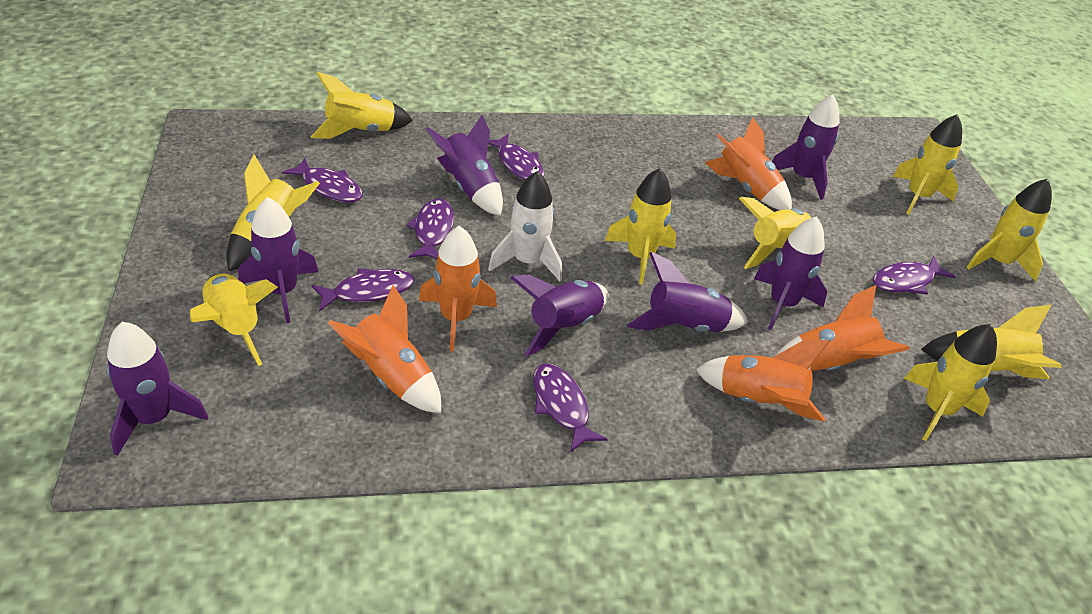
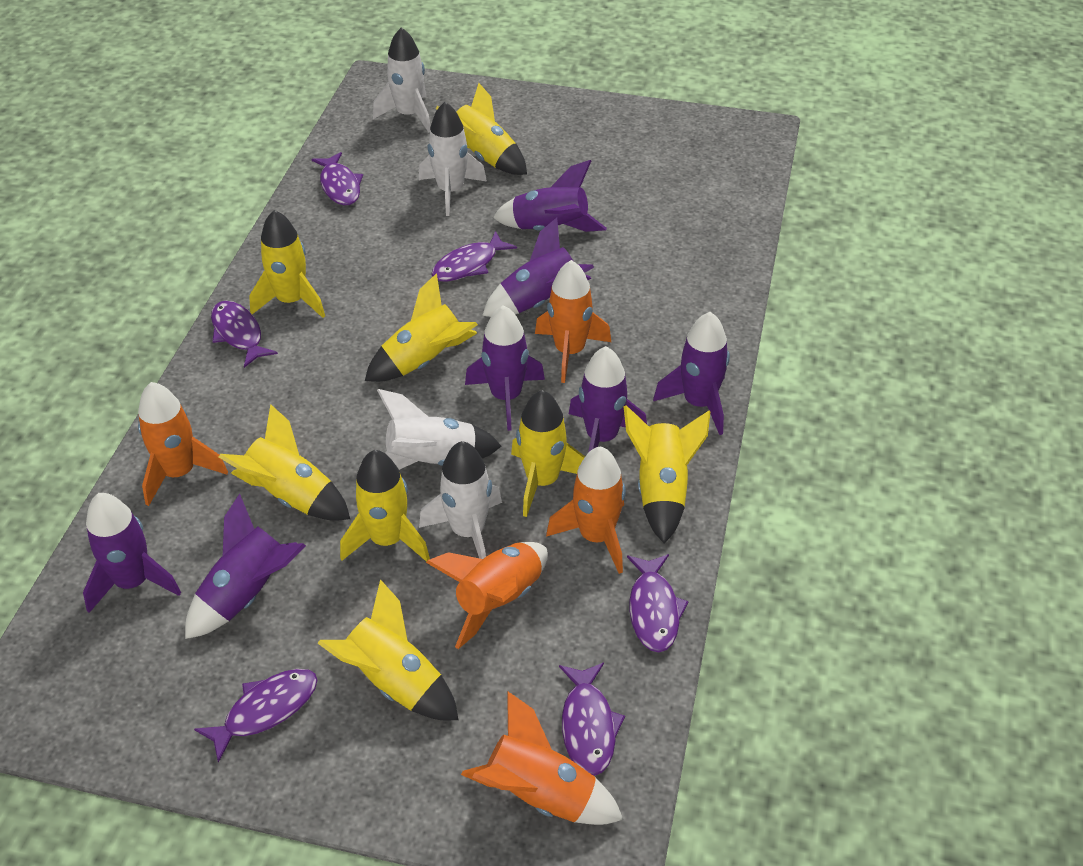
white rocket: [488,171,562,282] = 1 -> [373,27,431,132] [377,389,502,470] [419,102,487,216] [419,441,502,559] = 4
yellow rocket: [190,274,278,366] [226,154,320,271] [311,72,413,139] [605,168,677,285] [739,197,813,269] [893,114,962,215] [904,324,997,441] [921,304,1062,379] [966,178,1052,282] = 9 -> [219,404,350,521] [249,210,325,318] [318,579,458,720] [340,450,430,562] [365,273,478,382] [436,83,527,175] [511,390,585,517] [623,405,710,544] = 8

